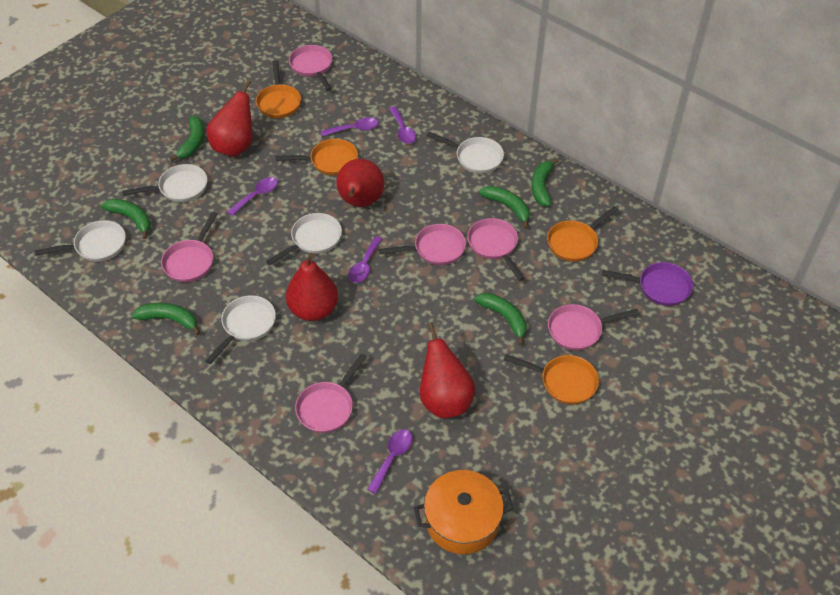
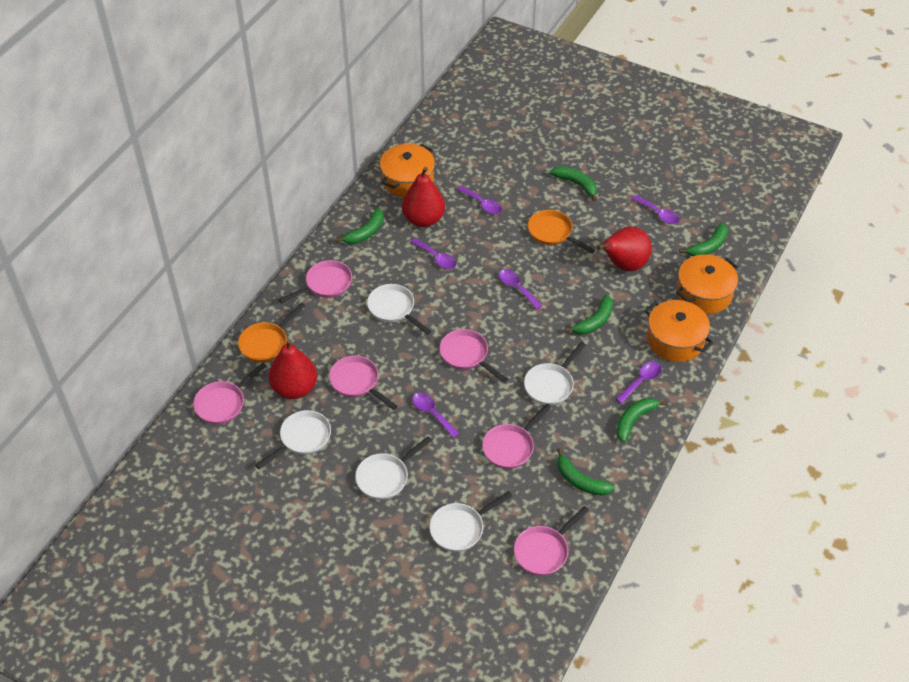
orange pan: [256,61,301,118] [276,139,358,175] [504,354,599,405] [547,206,619,262] = 4 -> [238,303,305,363] [528,210,595,254] = 2
orange pot: [414,470,513,554] = 1 -> [380,144,435,198] [644,300,713,362] [676,254,738,314] = 3
purple pan: [602,262,693,306] = 1 -> none = 0
purple spoon: [227,177,278,216] [321,117,379,137] [349,236,382,283] [367,429,413,494] [389,106,416,144] = 5 -> [411,238,457,269] [412,393,460,438] [457,185,502,214] [499,269,543,309] [616,361,662,404] [631,195,679,224] = 6
red pear: [207,79,253,157] [286,253,338,321] [336,159,384,207] [420,322,475,418] = 4 -> [269,339,317,399] [402,167,445,227] [597,227,652,271] = 3

